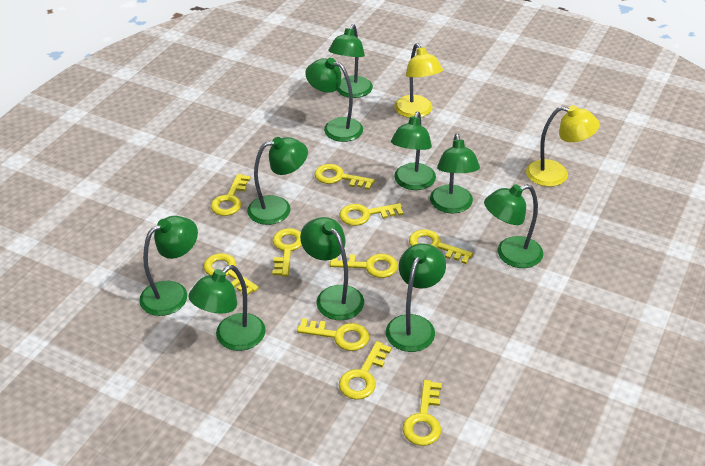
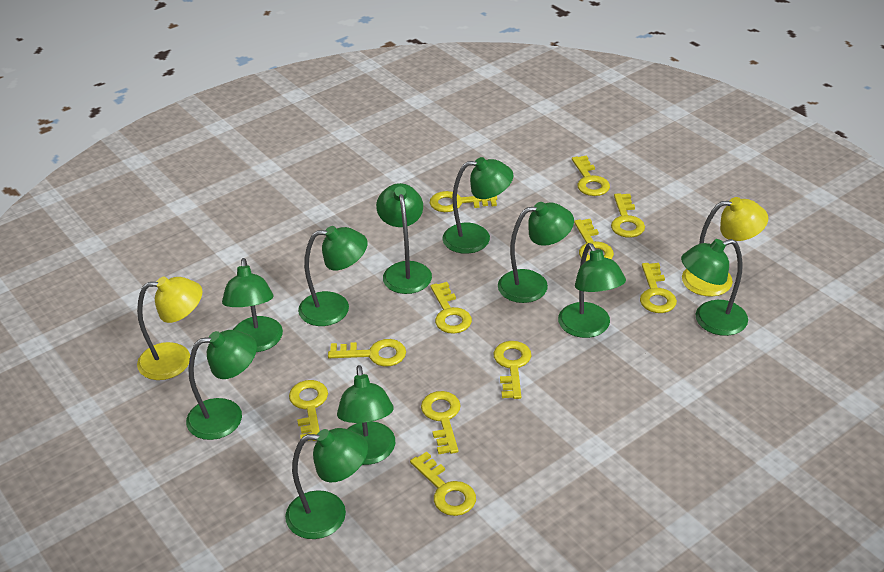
yellow key: [203,253,259,296] [211,174,251,216] [272,228,302,277] [297,318,369,351] [314,164,375,190] [330,254,398,278] [339,203,403,226] [339,341,392,400] [402,380,442,446] [409,229,473,264] = 10 -> [289,380,328,441] [328,339,406,367] [410,452,476,516] [421,391,461,454] [430,191,497,212] [430,282,472,334] [493,341,531,399] [572,155,610,196] [574,219,614,261] [611,193,645,238] [640,263,677,313] = 11

